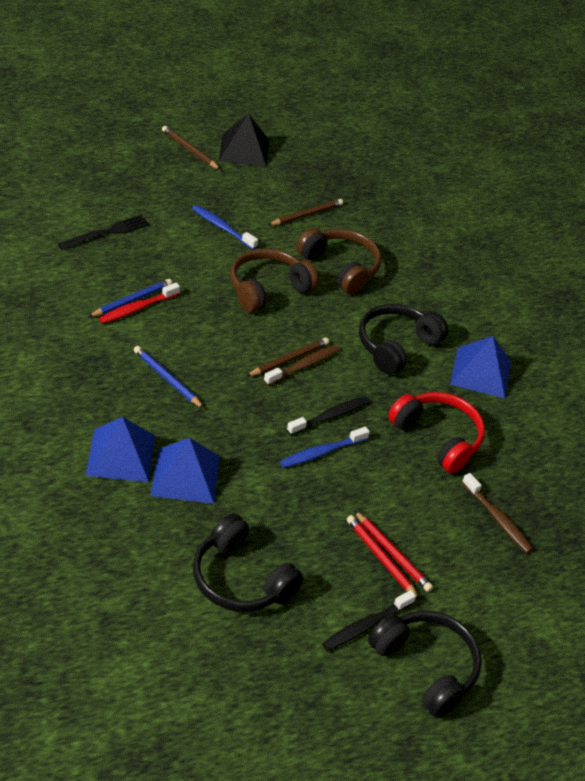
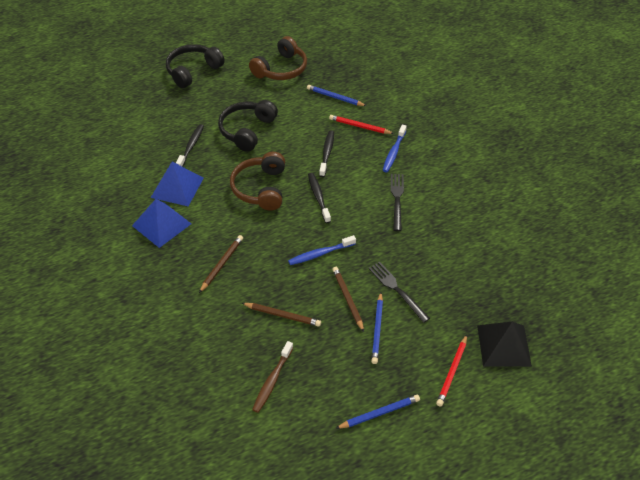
black fork: [58,215,149,250] = 1 -> [369,262,430,323] [391,174,404,231] = 2
black headphones: [193,514,304,612] [359,304,449,375] [368,611,482,718] = 3 -> [166,44,225,88] [218,100,278,152] = 2
black toothbrush: [287,396,369,435] [322,590,416,651] = 2 -> [176,124,204,167] [308,173,331,223] [319,130,334,177] = 3
blue pencil: [88,279,172,317] [134,346,204,408] = 2 -> [307,85,366,106] [335,395,420,429] [371,292,383,364] = 3
blue pyramid: [85,417,155,482] [151,438,220,504] [450,336,511,398] = 3 -> [132,199,191,248] [151,162,204,206] = 2
brown toothbrush: [264,345,340,386] [462,473,533,553] = 2 -> [252,341,293,413] = 1
red headphones: [388,392,485,474] = 1 -> none = 0
red toothbrush: [99,283,180,324] = 1 -> none = 0

